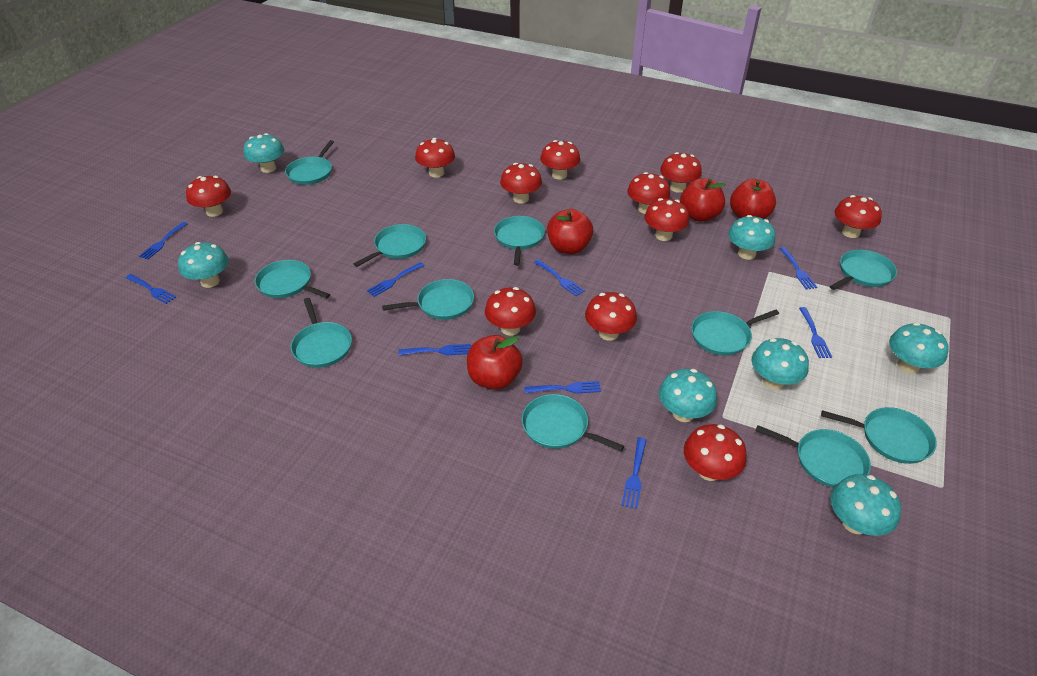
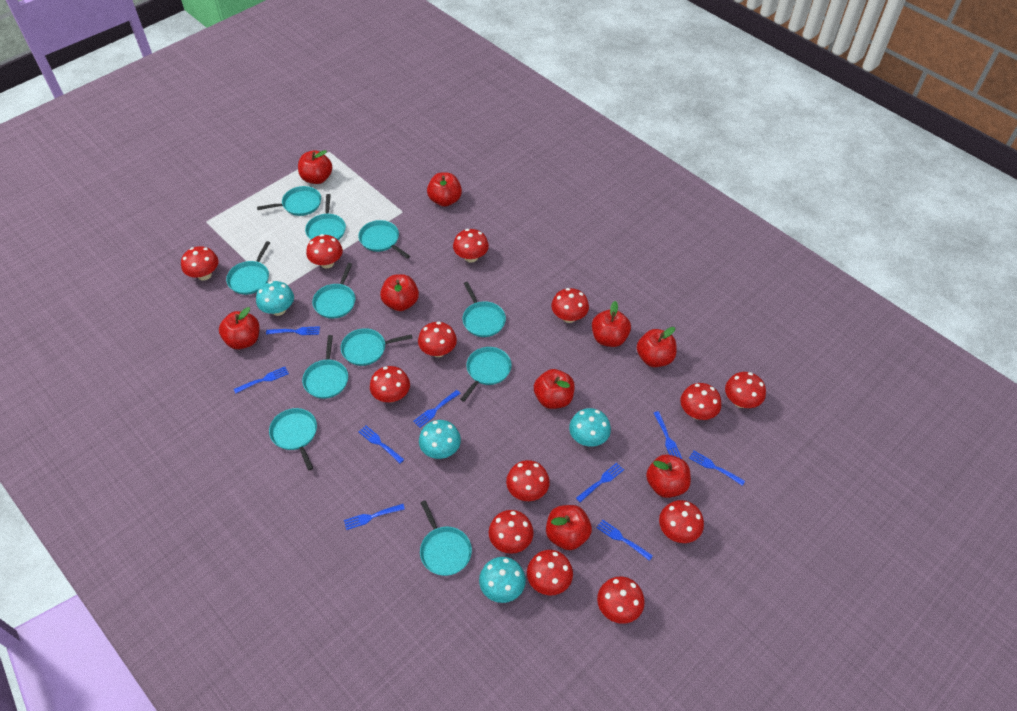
red apple: [467,335,523,390] [547,209,593,254] [680,178,726,222] [730,179,776,219] = 4 -> [219,307,259,349] [298,150,332,184] [380,274,419,311] [427,173,462,207] [534,369,575,409] [546,505,592,550] [592,301,631,347] [637,327,677,367] [646,454,691,498] = 9
red mushroom: [186,176,231,217] [415,138,455,178] [485,287,536,336] [500,163,542,203] [540,140,580,180] [585,292,637,341] [627,172,670,214] [644,198,689,241] [660,152,702,193] [684,424,747,481] [834,195,882,238] = 11 -> [181,246,218,280] [306,234,343,269] [370,366,410,402] [418,322,457,357] [453,229,489,263] [489,510,534,554] [506,460,550,501] [527,550,573,595] [551,288,589,323] [597,576,645,624] [659,500,704,543] [680,383,721,420] [725,372,766,408] = 13
turquoise mushroom: [178,242,229,288] [244,133,284,173] [659,369,717,422] [728,215,775,260] [751,338,809,390] [830,474,901,536] [889,322,949,374] = 7 -> [256,281,294,316] [419,420,461,459] [479,557,526,603] [569,408,611,447] = 4

